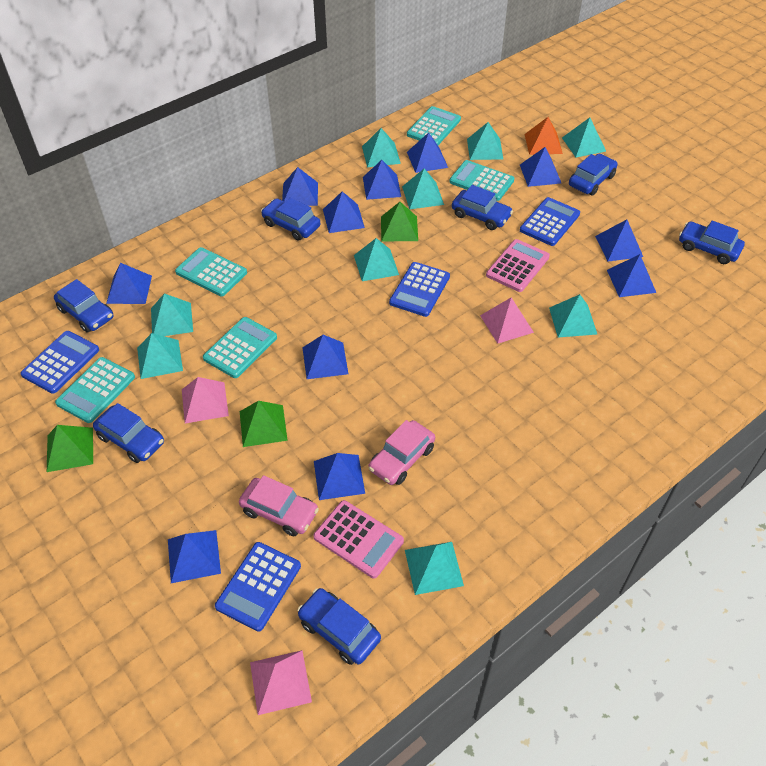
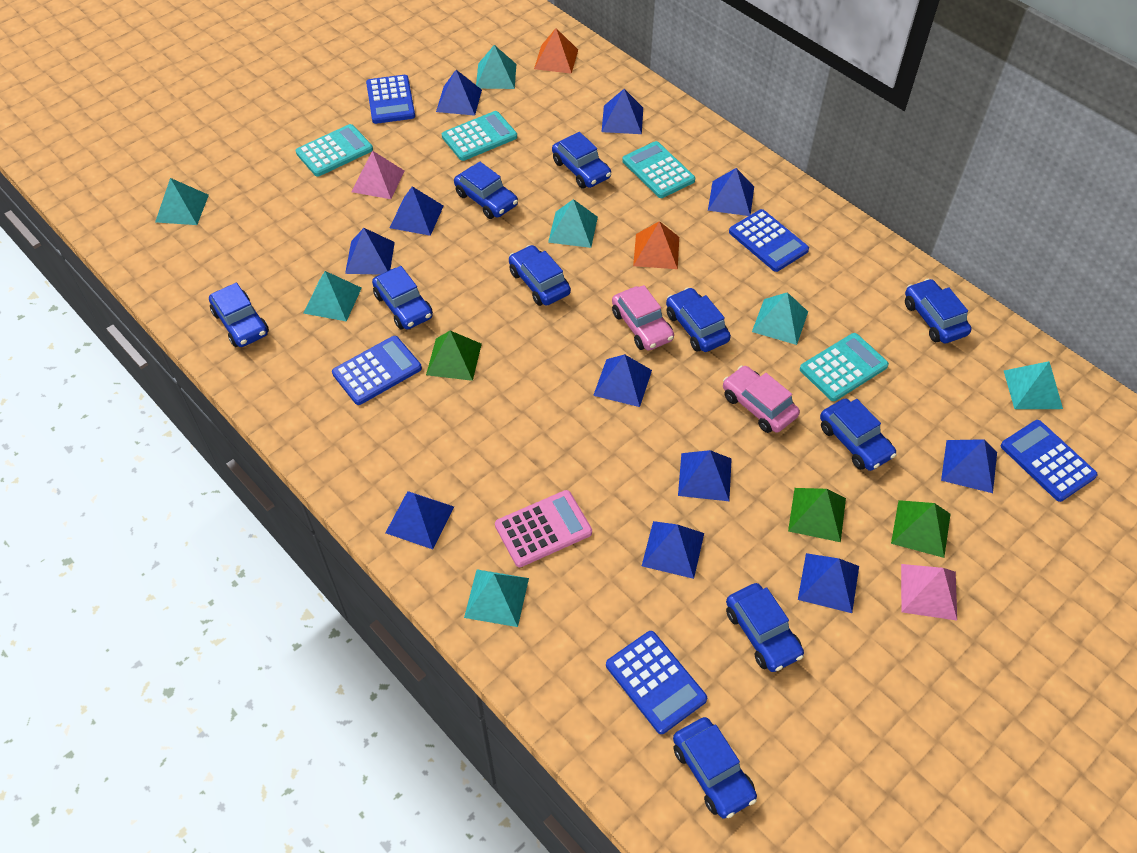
blue calculator: [20,331,99,394] [215,542,301,632] [389,262,450,317] [520,197,580,246] = 4 -> [332,336,422,405] [366,75,415,124] [606,631,707,734] [729,209,809,272] [1001,420,1098,502] = 5
blue car: [54,279,113,333] [93,403,164,463] [261,198,320,241] [297,588,381,665] [452,185,513,230] [569,154,618,195] [679,221,745,264] = 7 -> [209,282,269,347] [372,266,433,330] [454,162,518,219] [509,245,571,306] [552,132,611,188] [666,287,731,352] [673,717,757,818] [726,583,804,672] [820,399,896,471] [905,279,971,343] = 10
orange pyramid: [525,117,563,155] = 1 -> [534,28,578,74] [633,221,679,269] = 2
pink calculator: [313,500,404,578] [486,239,550,292] = 2 -> [495,490,592,567] = 1
pink pyramid: [182,377,229,423] [250,650,312,715] [480,297,534,344] = 3 -> [351,151,405,199] [901,564,957,621] = 2
turquoise calculator: [55,357,135,423] [175,247,247,296] [203,317,277,378] [407,106,461,145] [449,160,514,201] = 5 -> [296,124,373,177] [442,111,517,161] [622,141,695,198] [800,333,889,401] = 4
turquoise pyramid: [137,333,183,379] [151,293,193,336] [354,238,399,281] [362,128,401,167] [402,168,444,209] [405,542,464,595] [467,122,503,160] [549,294,597,337] [562,118,606,157] = 9 -> [155,178,209,225] [304,271,362,322] [464,569,529,627] [476,45,516,89] [548,199,598,248] [752,292,808,345] [1004,361,1063,409] = 7

